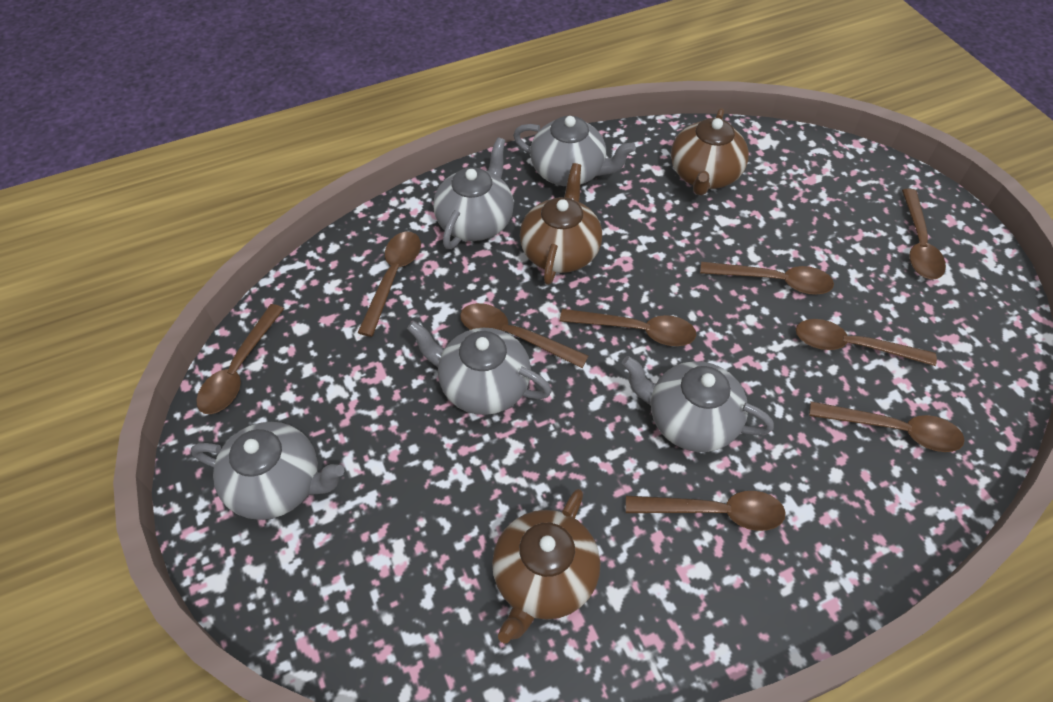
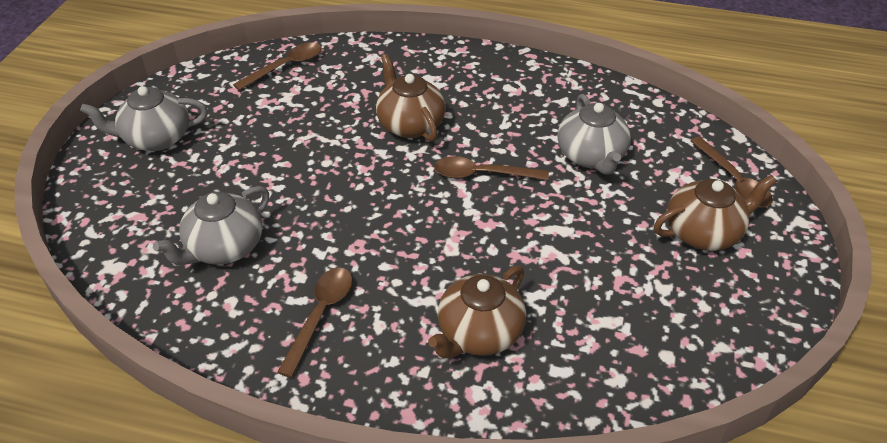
brown spoon: [196,304,284,414] [357,232,421,337] [460,303,589,368] [560,309,696,346] [626,491,786,531] [700,262,834,295] [796,319,937,366] [809,401,965,452] [902,189,946,279] = 9 -> [233,42,322,91] [277,267,353,378] [434,156,549,180] [690,137,773,208] = 4
grey teapot: [191,422,344,520] [407,321,552,415] [433,137,514,249] [513,116,636,186] [622,356,774,452] = 5 -> [80,86,208,151] [153,186,269,265] [558,94,631,175] = 3

